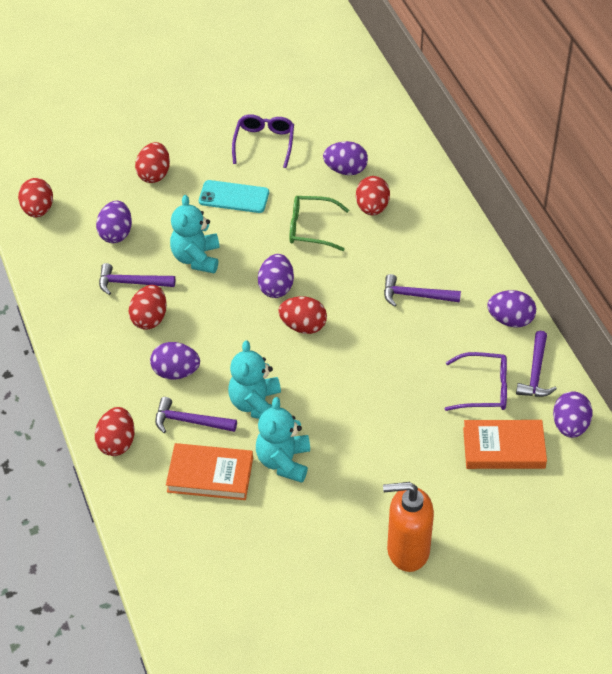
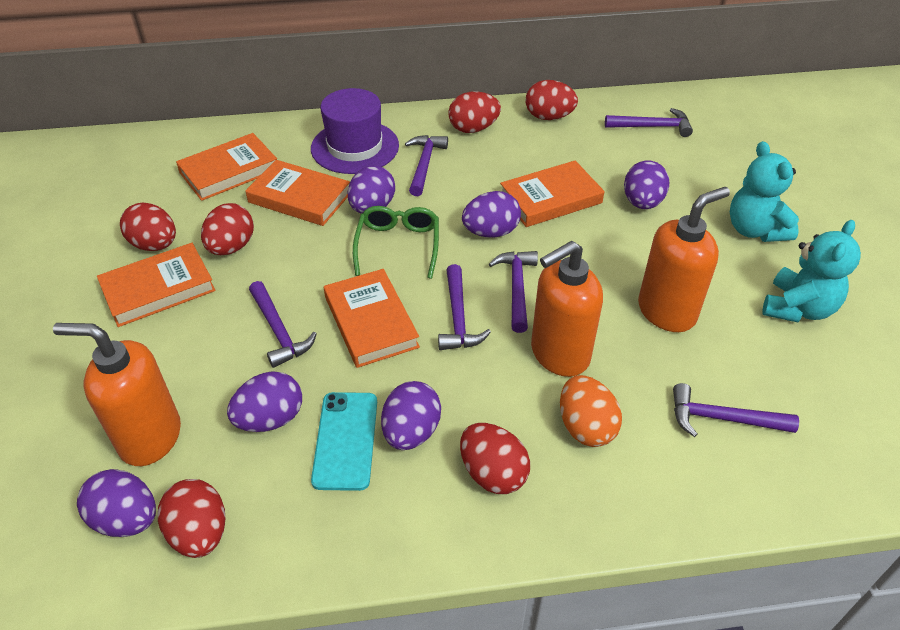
orange book: [166,443,253,500] [463,420,547,469] = 2 -> [97,243,216,327] [176,133,277,201] [245,160,350,226] [324,269,420,368] [500,160,605,227] = 5
orange egg: none = 0 -> [560,375,622,447] = 1
orange soap dispenser: [383,482,434,572] = 1 -> [53,323,181,466] [531,241,603,377] [638,187,730,332] = 3
purple glasses: [232,114,294,168] [445,352,507,411] = 2 -> none = 0
purple hammer: [99,263,175,295] [155,397,237,433] [384,274,461,307] [516,331,557,397] = 4 -> [249,281,317,368] [405,135,448,196] [438,264,491,350] [489,251,538,333] [605,108,693,137] [673,383,799,437] = 6
purple hat: none = 0 -> [311,88,399,174] = 1
turquoise teddy bear: [170,195,219,273] [228,340,281,419] [256,397,310,483] = 3 -> [730,141,799,242] [763,220,861,322] = 2

